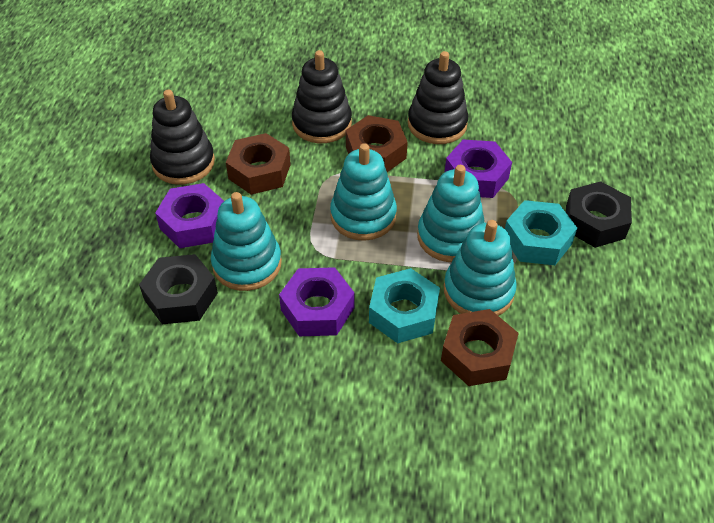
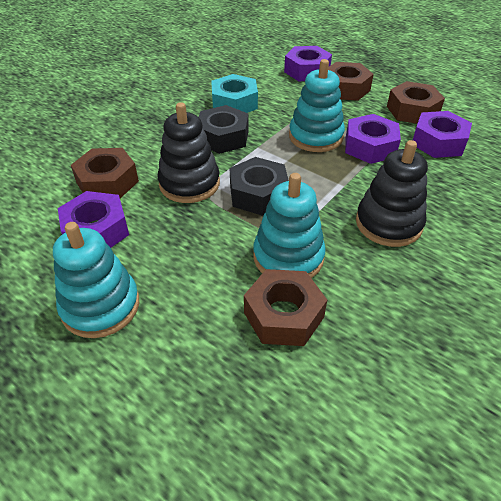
black stacking toy: [150,90,215,185] [292,50,352,143] [408,51,468,144] = 3 -> [157,102,220,203] [356,140,428,247] = 2
brown nut: [226,133,291,195] [346,115,408,172] [441,309,519,386] = 3 -> [71,148,139,198] [244,269,327,346] [328,62,374,101] [387,81,445,124] = 4
purple nut: [155,183,224,248] [279,267,354,336] [444,140,512,198] = 3 -> [58,191,129,248] [284,46,332,81] [345,114,401,164] [413,111,472,158] = 4
turquoise nut: [369,268,440,343] [505,200,577,265] = 2 -> [211,74,258,113] = 1
turquoise stacking toy: [211,192,282,291] [330,143,397,241] [417,165,485,262] [444,220,517,316] = 4 -> [53,222,139,338] [253,173,326,278] [289,59,345,152] = 3

